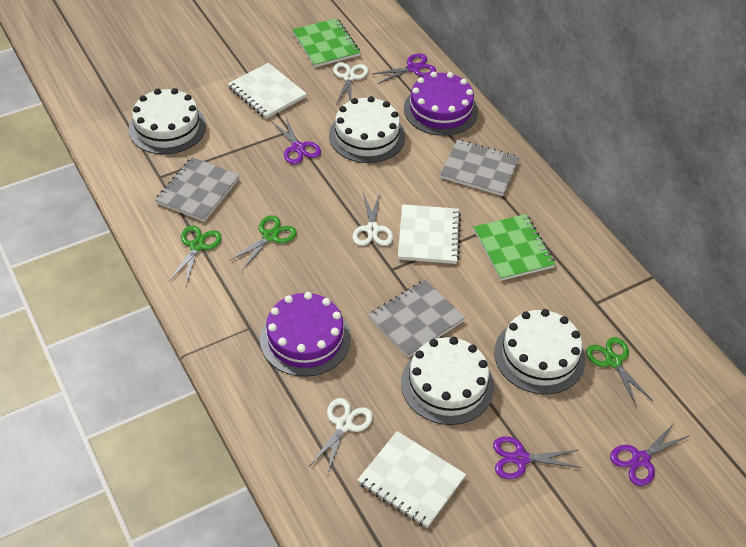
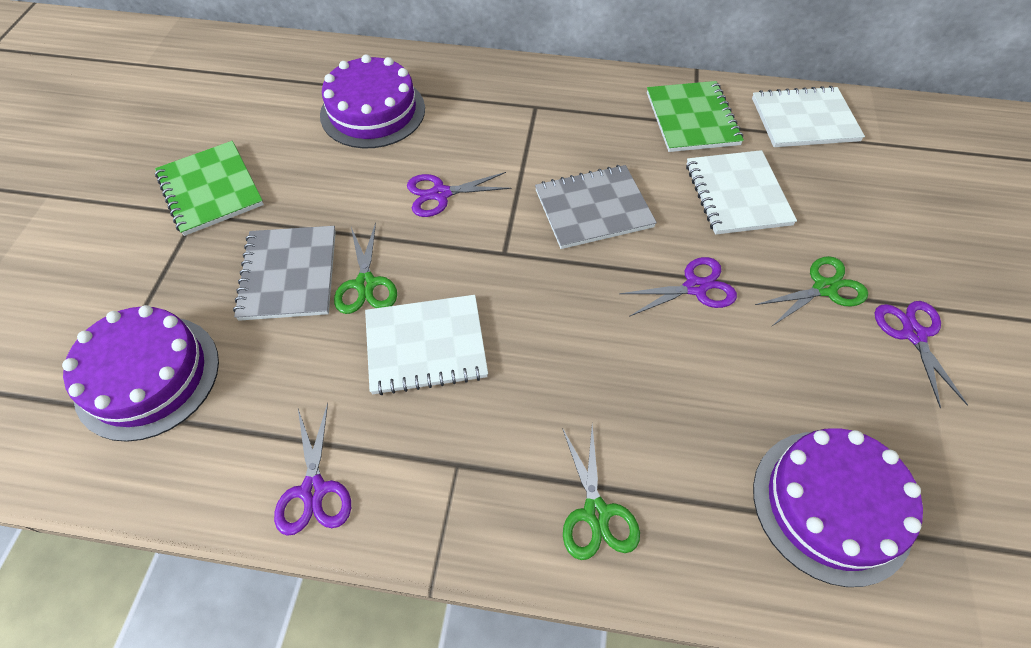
grey notebook: [155,157,240,222] [368,280,466,358] [440,139,520,196] = 3 -> [233,226,336,321] [535,165,657,249] = 2
purple cake: [260,292,351,377] [404,72,478,136] = 2 -> [62,305,219,442] [320,54,425,148] [753,428,923,587] = 3
white cake: [129,88,206,154] [329,96,405,163] [401,337,494,425] [494,309,586,394] = 4 -> none = 0
white scissors: [309,398,373,475] [333,62,368,104] [353,193,393,246] = 3 -> none = 0

